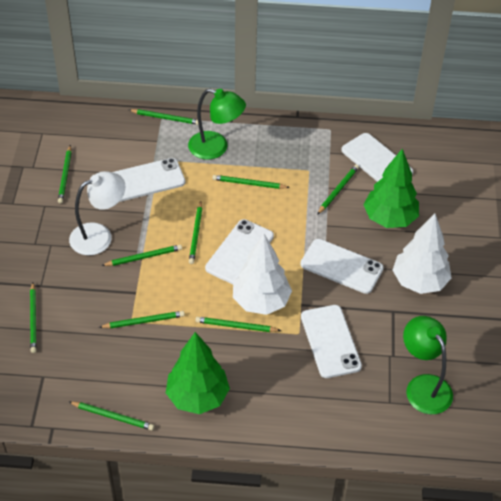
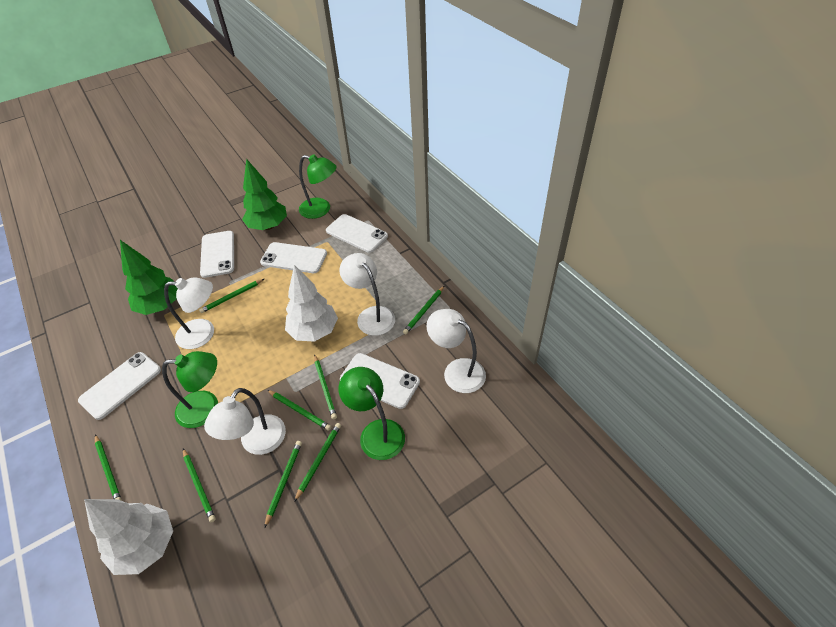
green lamp: [188,88,246,160] [403,316,453,414] = 2 -> [162,351,218,428] [299,154,337,219] [338,367,405,460] = 3
green pencil: [30,282,37,353] [58,145,72,203] [69,402,154,431] [99,311,185,328] [101,245,182,266] [129,109,198,125] [189,201,202,264] [195,317,281,332] [212,175,290,189] [317,165,359,215] = 10 -> [95,435,122,501] [183,449,216,522] [199,279,264,313] [264,441,302,528] [267,390,331,431] [294,423,341,502] [314,354,337,419] [403,286,444,334] = 8
white lamp: [69,171,125,255] = 1 -> [164,277,214,349] [204,388,286,455] [340,253,395,336] [427,309,486,393] = 4

